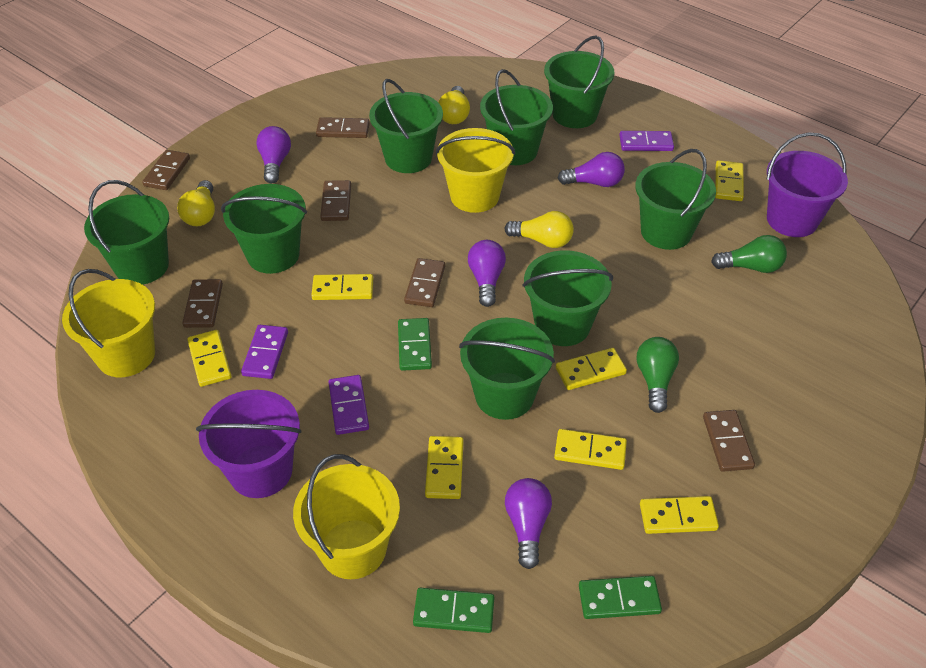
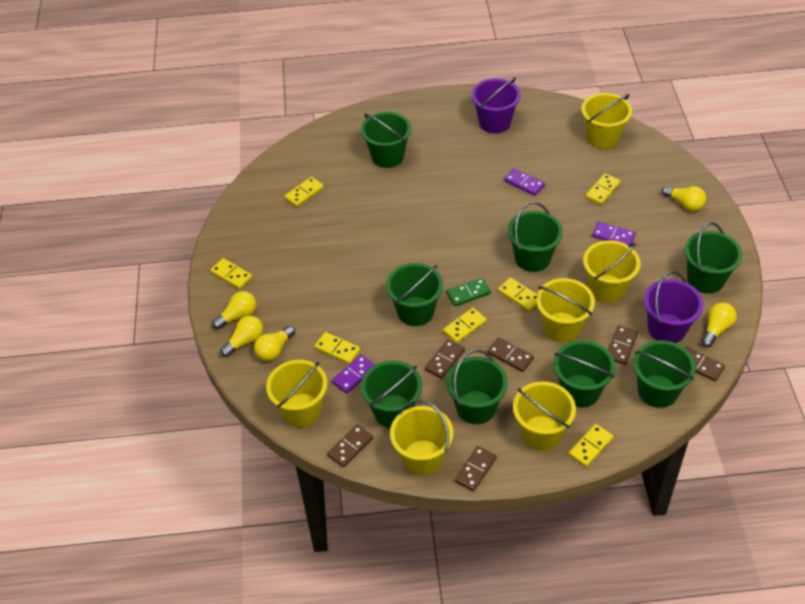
green domino: [398,318,432,371] [413,588,494,633] [579,576,662,619] = 3 -> [446,278,491,306] = 1
green light bulb: [636,337,679,413] [711,235,787,273] = 2 -> none = 0
purple light bulb: [256,126,291,184] [468,240,506,307] [505,478,552,569] [557,152,625,187] = 4 -> none = 0
yellow bucket: [62,269,155,377] [293,454,400,579] [436,128,515,213] = 3 -> [266,360,327,427] [390,399,453,476] [513,381,576,450] [536,278,595,343] [581,93,632,149] [583,240,641,303] = 6
yellow light bulb: [177,180,215,226] [438,86,470,124] [504,211,574,248] = 3 -> [212,291,256,330] [220,315,263,357] [254,325,295,361] [662,186,707,211] [701,302,737,347] = 5

